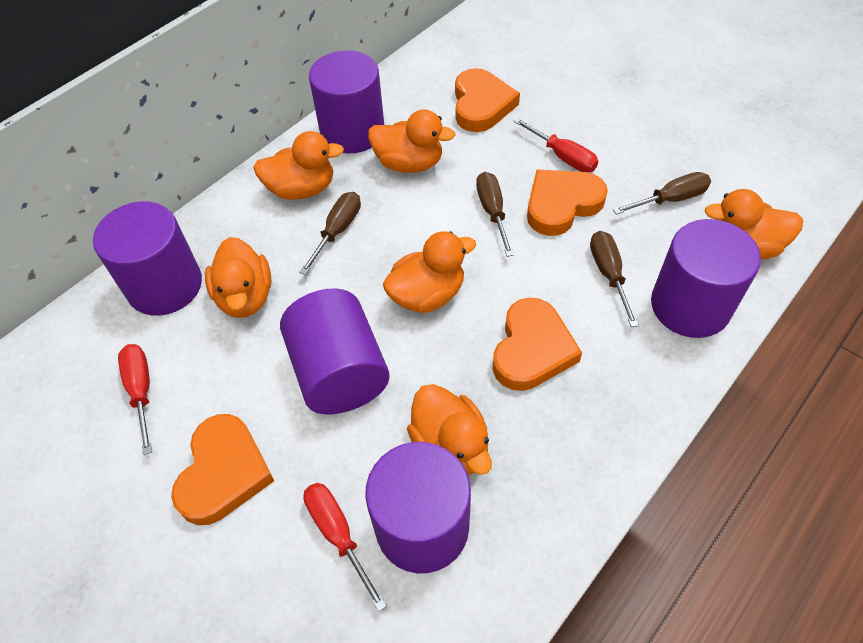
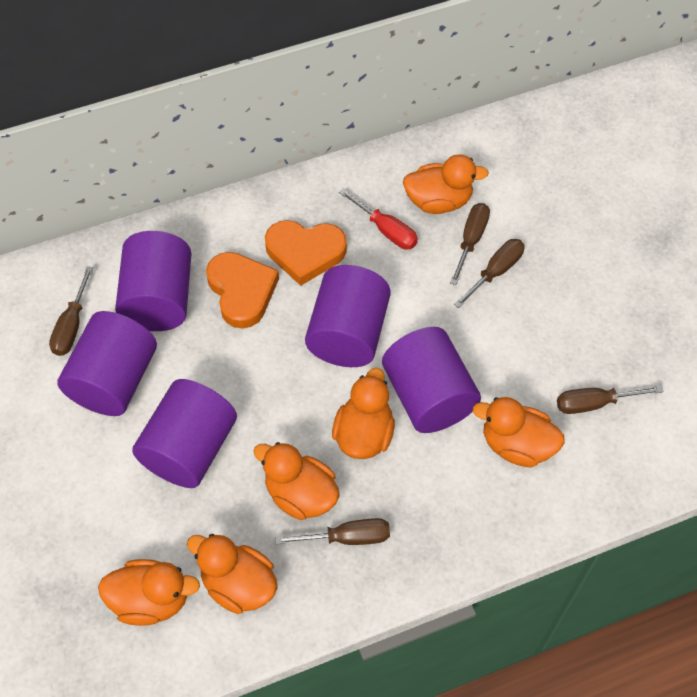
brown screwdriver: [299,192,361,275] [476,172,514,257] [590,231,639,327] [613,172,711,215] = 4 -> [49,266,93,356] [275,518,390,545] [450,203,490,285] [454,239,525,308] [557,386,664,414] = 5
orange heart: [171,414,274,525] [455,68,520,132] [492,298,582,391] [527,170,608,236] = 4 -> [206,252,279,329] [265,220,347,286] = 2
red screwdriver: [118,344,152,455] [303,483,387,612] [513,118,598,173] = 3 -> [339,189,418,250] = 1

